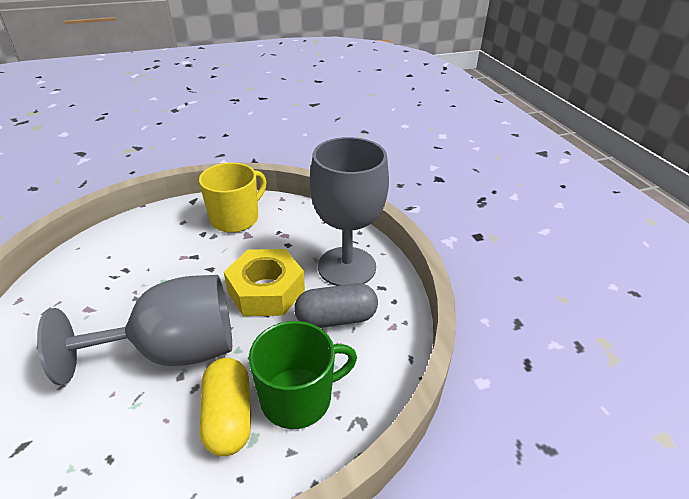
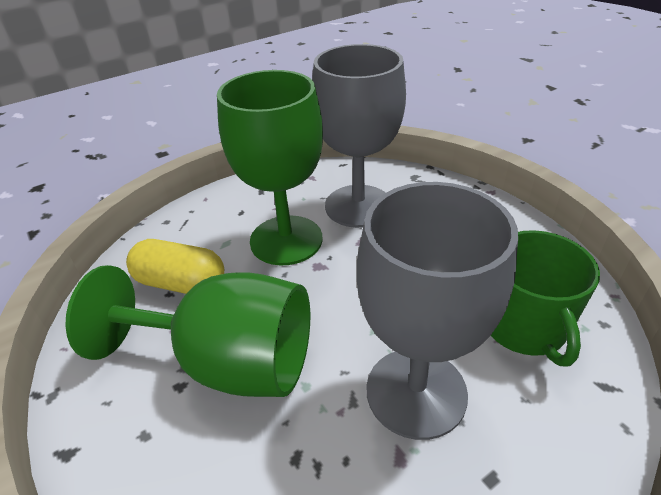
green goblet: none = 0 -> [65,265,310,397] [217,70,323,265] = 2
grey capsule: [294,283,378,328] = 1 -> none = 0
yellow mug: [199,163,266,233] = 1 -> none = 0
yellow nut: [224,249,305,316] = 1 -> none = 0

